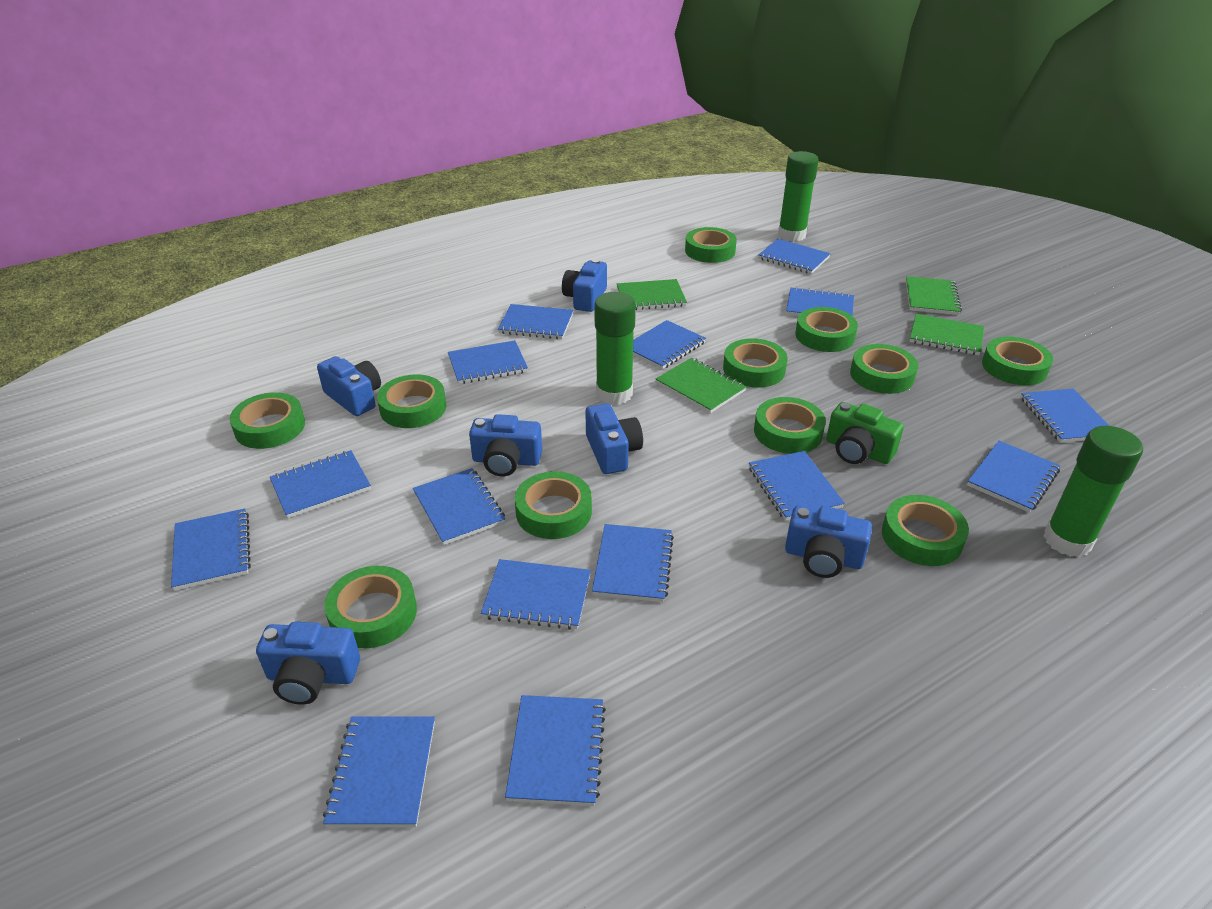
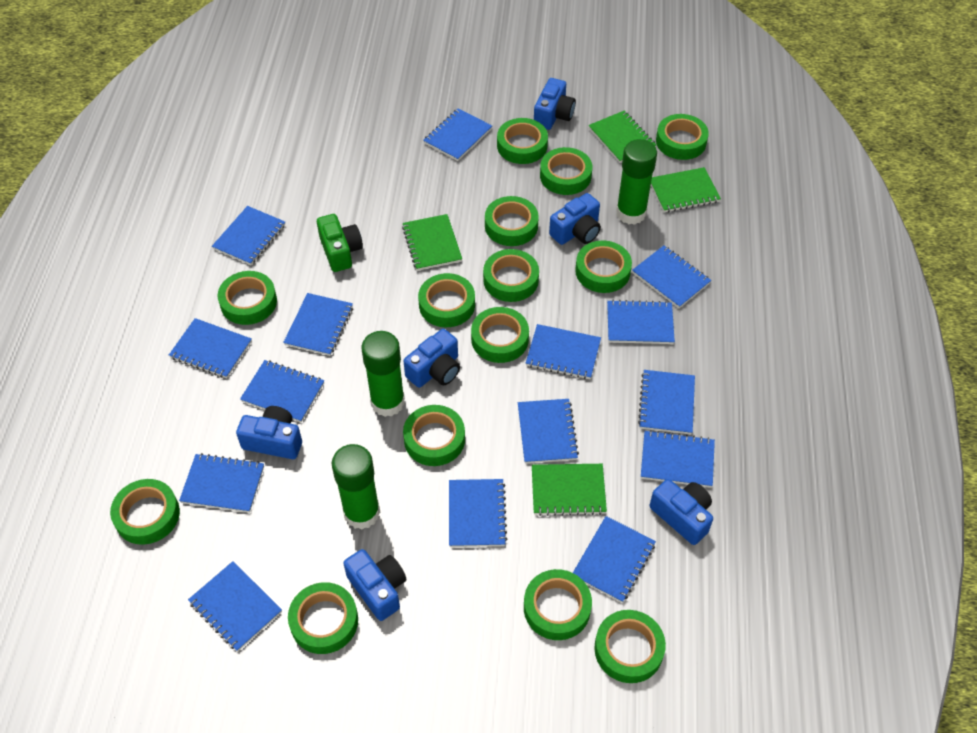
green tape: [230,392,305,449] [324,566,417,648] [377,374,447,428] [515,471,592,539] [685,227,737,263] [723,338,788,388] [754,397,826,454] [795,307,858,352] [850,344,918,394] [882,495,969,566] [982,337,1053,385] = 11 -> [110,479,180,545] [218,271,277,325] [288,582,358,654] [403,405,465,466] [418,273,475,327] [471,307,529,363] [483,249,539,302] [485,196,539,246] [497,118,548,164] [524,569,592,640] [540,147,592,195] [575,241,632,293] [594,610,666,683] [656,114,709,160] = 14

